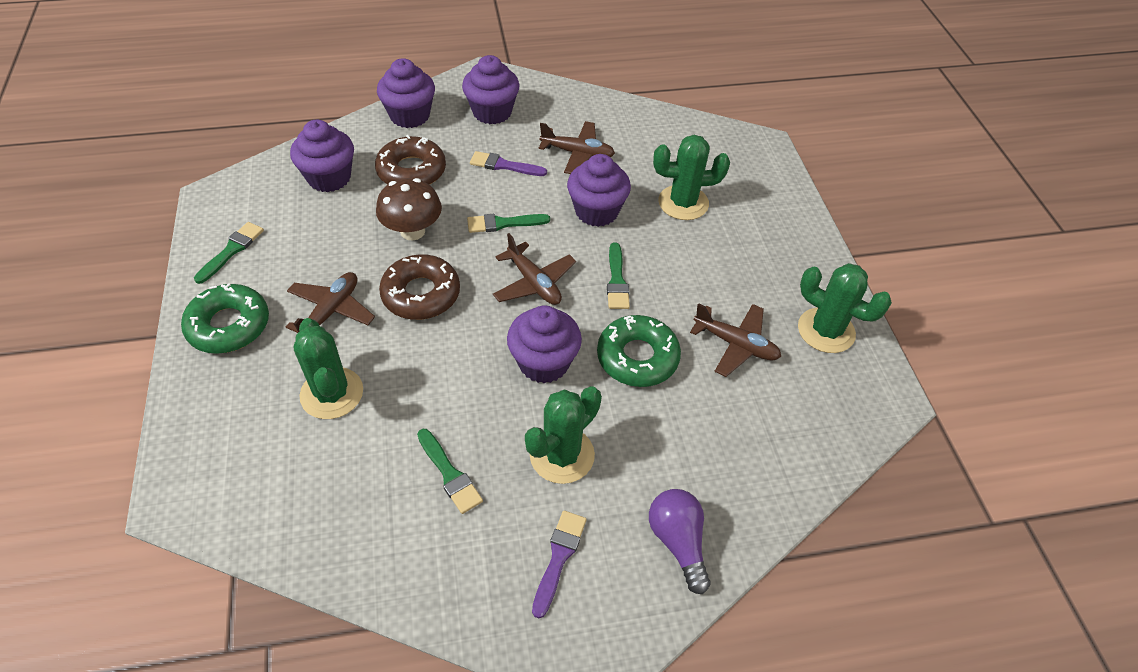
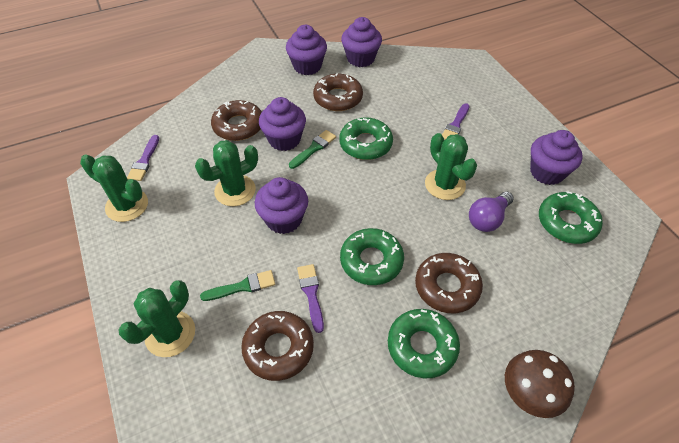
brown donut: [375,135,446,185] [379,254,460,320] = 2 -> [211,100,262,141] [241,311,314,381] [313,73,363,111] [415,253,483,313] = 4
brown plane: [286,272,375,333] [493,233,576,305] [539,121,615,174] [690,303,781,377] = 4 -> none = 0
green brush: [194,222,264,284] [417,429,483,514] [467,214,550,233] [607,243,630,309] = 4 -> [200,270,275,301] [289,130,336,169] = 2
green donut: [181,283,269,354] [597,315,681,387] = 2 -> [339,117,393,160] [340,228,404,285] [388,309,460,378] [539,191,603,244] = 4
purple brush: [470,151,547,176] [532,511,587,618] = 2 -> [127,135,159,181] [297,264,324,333] [442,103,470,140] = 3

